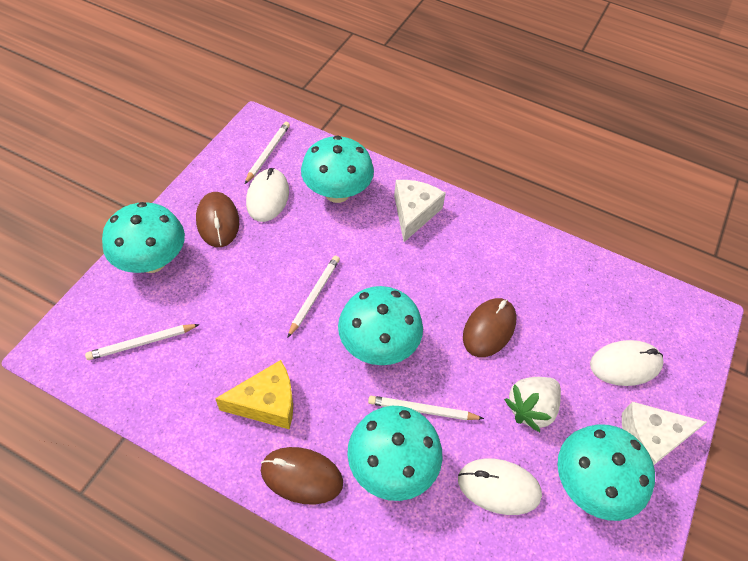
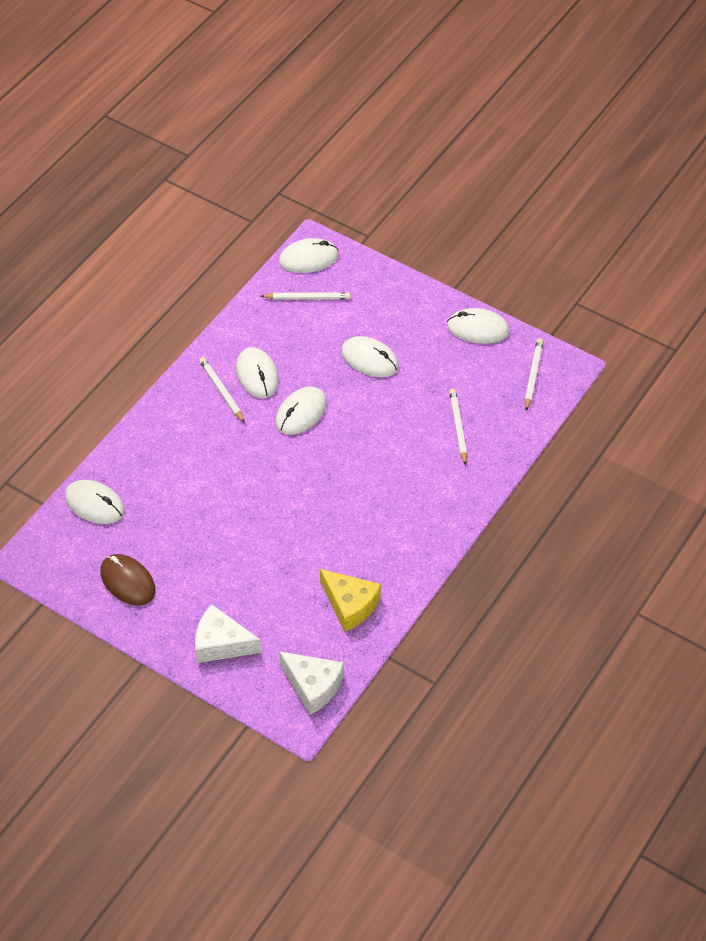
brown mouse: [196,192,239,247] [261,447,343,505] [463,298,517,357] = 3 -> [100,554,156,606] = 1
turquoise mushroom: [102,202,185,273] [301,135,374,203] [338,286,423,365] [347,406,442,501] [558,424,655,521] = 5 -> none = 0
white mouse: [246,168,289,222] [458,458,542,515] [590,340,664,386] = 3 -> [65,480,125,524] [236,347,279,398] [276,387,327,435] [279,238,339,273] [341,336,399,377] [447,308,509,344] = 6
white strawberry: [504,377,561,432] = 1 -> none = 0

